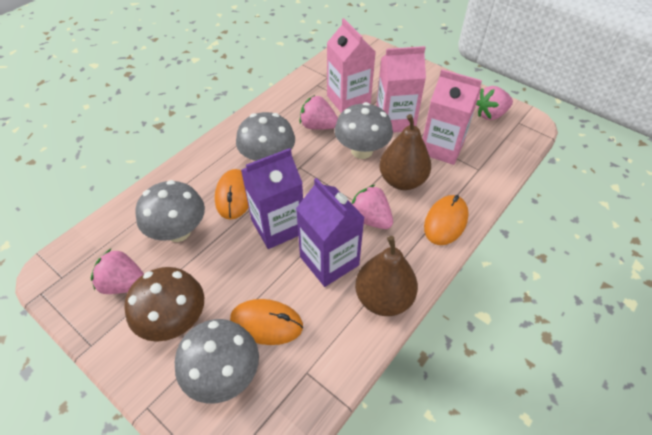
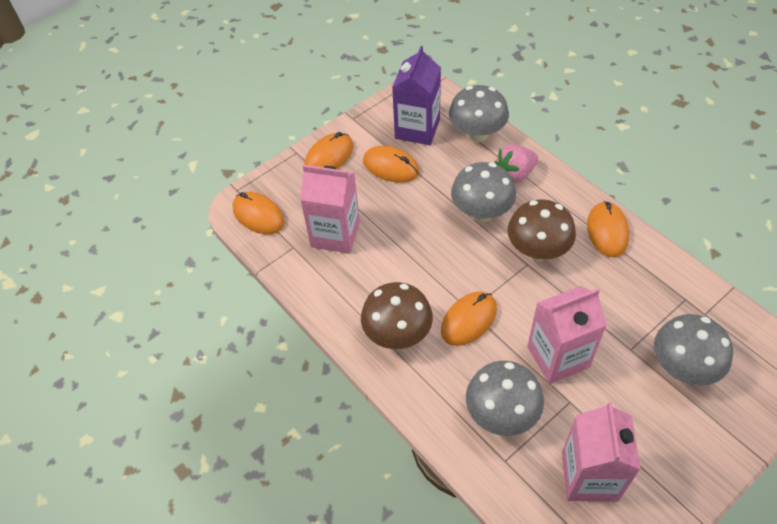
brown mushroom: [124,267,204,342] = 1 -> [361,282,433,349] [508,199,576,261] = 2
brown pear: [355,236,418,316] [379,114,431,190] = 2 -> none = 0
orange mouse: [215,169,249,220] [230,299,303,345] [424,195,469,245] = 3 -> [232,192,285,234] [305,132,354,169] [363,146,420,183] [441,292,497,346] [587,201,630,257] = 5
pink strawberry: [91,249,144,294] [299,95,338,130] [351,185,393,229] [476,86,513,120] = 4 -> [494,144,538,183] = 1
purple carton: [241,148,303,249] [296,178,365,287] = 2 -> [392,46,441,145] = 1

